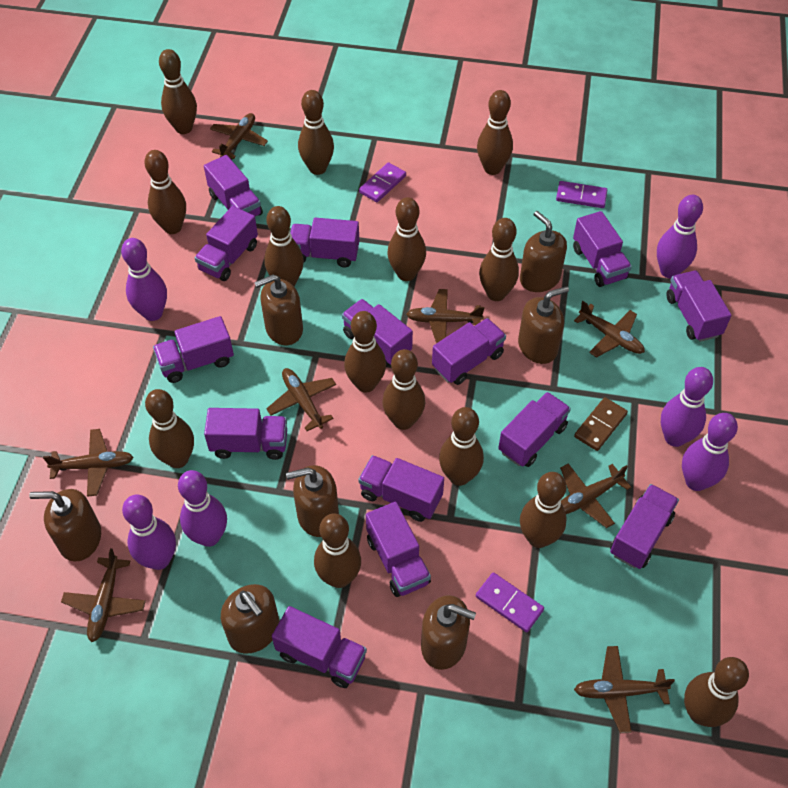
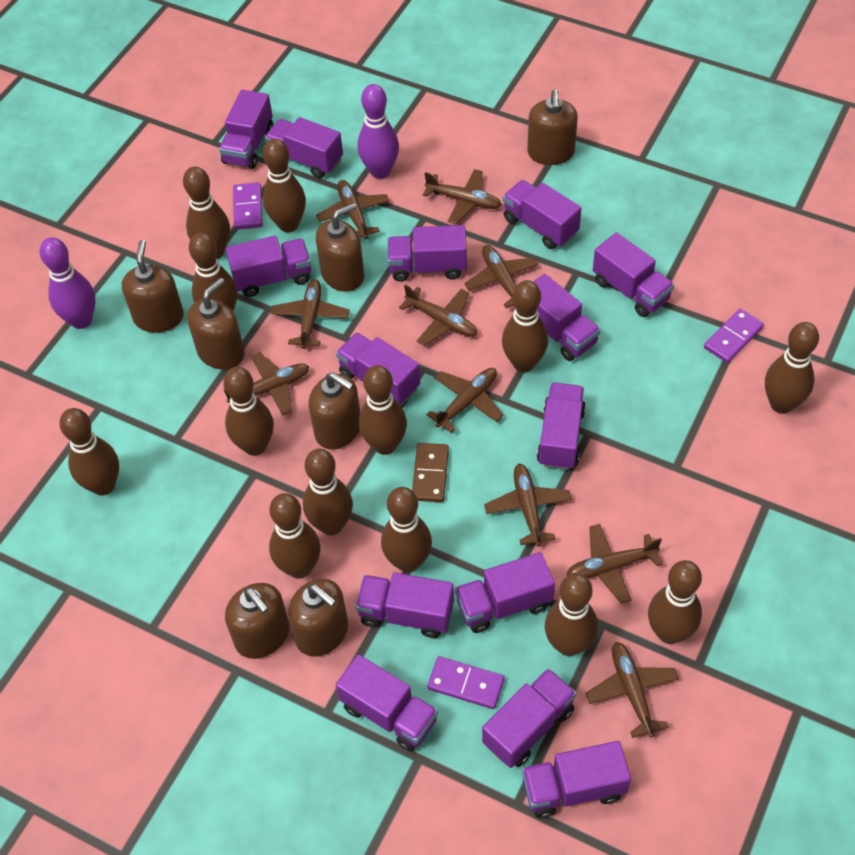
brown bowling pin: [144,150,186,234] [145,389,194,468] [159,49,197,134] [264,206,304,286] [298,90,334,175] [314,513,361,588] [344,311,386,393] [382,349,425,430] [387,197,426,281] [439,407,484,486] [477,90,513,175] [479,218,519,301] [520,472,567,548] [684,657,749,727] = 14 -> [59,408,119,496] [183,166,230,259] [189,232,237,311] [223,367,274,456] [263,139,306,232] [269,493,320,579] [303,449,353,535] [359,365,407,455] [381,487,432,573] [502,280,548,372] [545,573,598,656] [648,560,702,644] [765,322,819,414] = 13
brown plane: [43,429,134,497] [61,548,146,642] [210,113,268,159] [266,368,336,431] [406,289,484,344] [560,463,631,528] [574,301,645,358] [574,646,675,733] = 8 -> [224,352,309,416] [271,279,350,349] [316,180,389,239] [399,285,477,346] [423,169,502,224] [426,368,503,433] [464,245,539,308] [484,464,572,547] [566,524,663,604] [585,642,679,738] = 10
purple bowling pin: [121,238,167,321] [122,495,176,570] [178,470,227,547] [657,195,703,279] [661,367,713,447] [682,413,738,491] = 6 -> [40,237,95,329] [358,84,399,179] = 2

